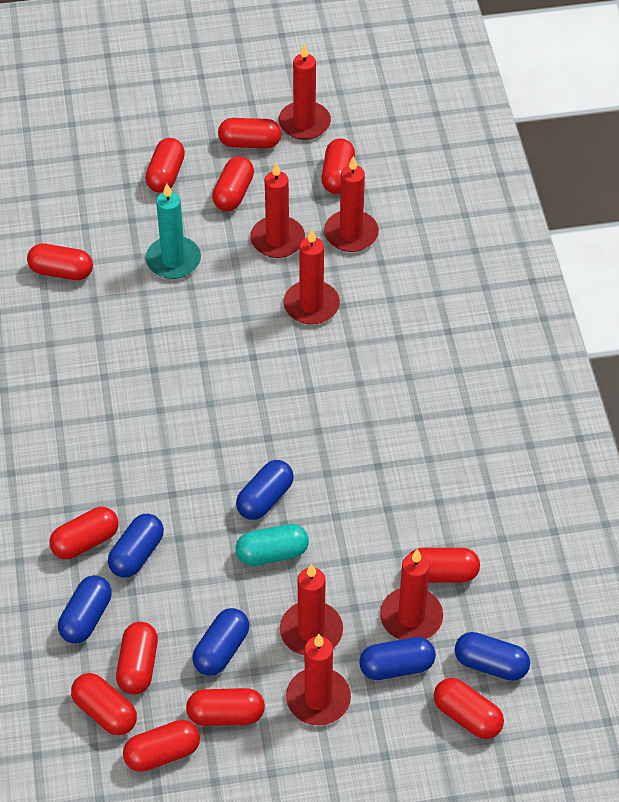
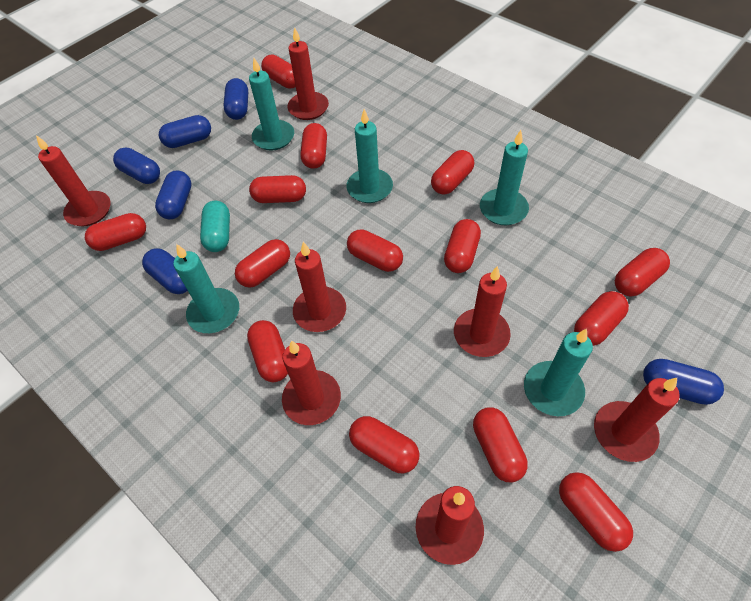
red capsule: [27,244,93,280] [49,507,119,559] [71,673,137,735] [116,622,158,694] [123,720,200,772] [145,138,185,193] [186,688,265,726] [212,156,254,211] [218,118,281,148] [322,139,355,194] [410,548,480,583] [434,678,504,739] = 12 -> [85,213,146,251] [235,239,290,287] [247,320,288,382] [249,175,306,203] [261,55,296,89] [301,123,327,169] [347,229,403,272] [349,416,420,474] [431,150,474,195] [444,219,481,273] [473,407,528,482] [559,472,633,552] [574,291,629,346] [615,248,670,297] = 14
turquoise candle: [146,183,201,279] = 1 -> [174,244,239,333] [249,58,294,150] [347,109,393,203] [480,130,529,225] [524,329,593,416] = 5

